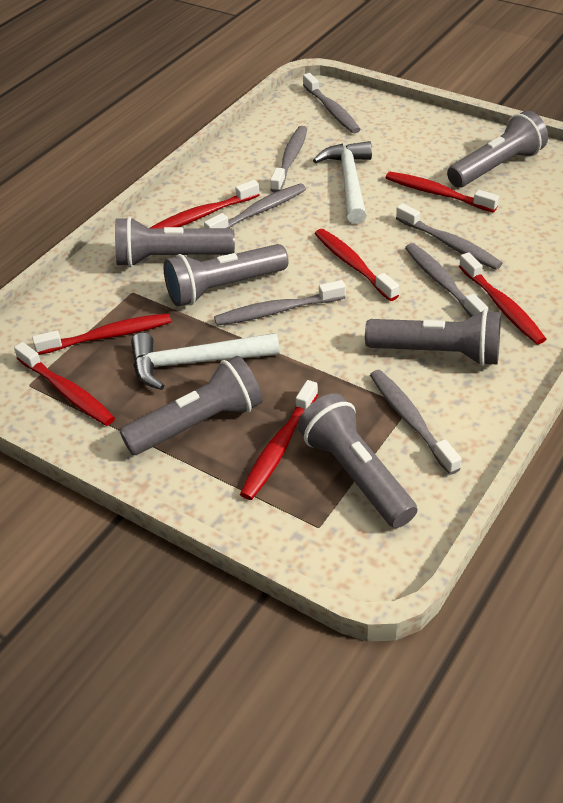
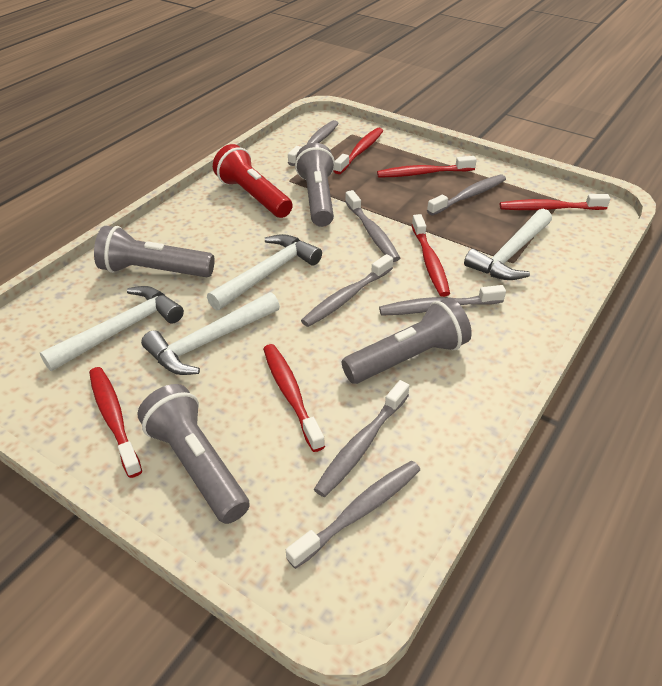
grey flashlight: [115,217,235,267] [120,356,262,455] [164,244,289,306] [298,393,417,528] [365,309,501,366] [447,111,548,188] = 6 -> [94,226,215,277] [137,384,250,524] [295,143,335,227] [342,297,472,384] = 4
red flashlight: none = 0 -> [213,144,293,218] = 1
red toothbrush: [14,342,115,426] [32,313,171,355] [149,180,260,229] [240,380,318,500] [315,229,399,301] [386,172,499,213] [459,252,546,344] = 7 -> [89,367,142,478] [263,344,325,452] [334,128,383,174] [377,156,477,177] [412,214,450,297] [500,194,610,210] = 6
white hammer: [131,333,280,390] [313,141,372,224] = 2 -> [40,286,184,371] [141,292,280,375] [207,234,322,310] [464,208,552,280] = 4

